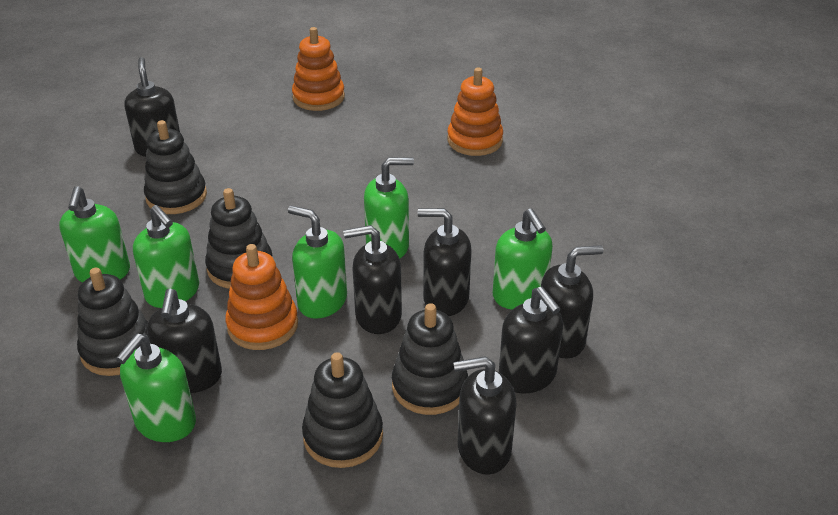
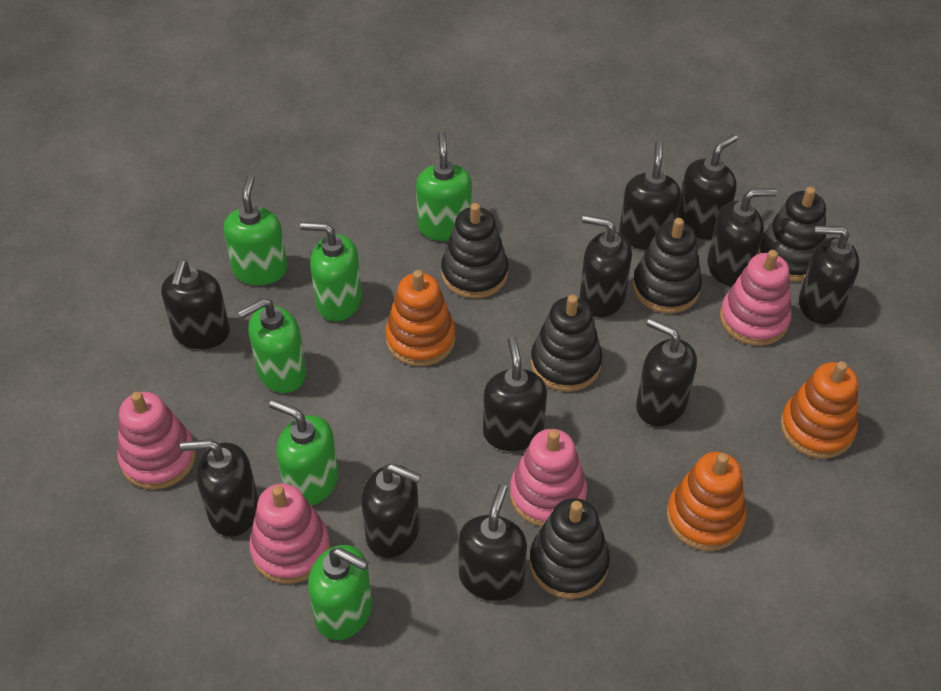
black soap dispenser: [124,57,180,157] [147,288,222,393] [343,225,402,334] [418,208,472,316] [453,356,517,474] [499,287,563,394] [540,245,603,359] = 7 -> [161,260,230,349] [180,439,259,537] [361,463,421,558] [458,484,527,601] [483,337,547,451] [579,215,632,317] [619,141,681,250] [636,318,697,426] [677,134,738,240] [707,188,777,286] [799,226,860,324] = 11
pink stacking toy: none = 0 -> [117,392,196,490] [249,483,330,584] [510,429,587,527] [720,250,792,346] = 4

